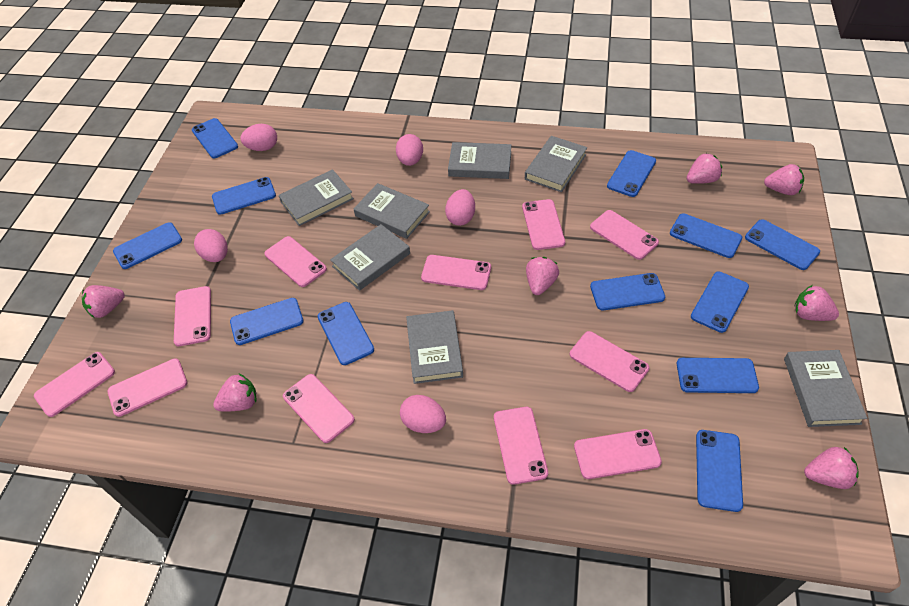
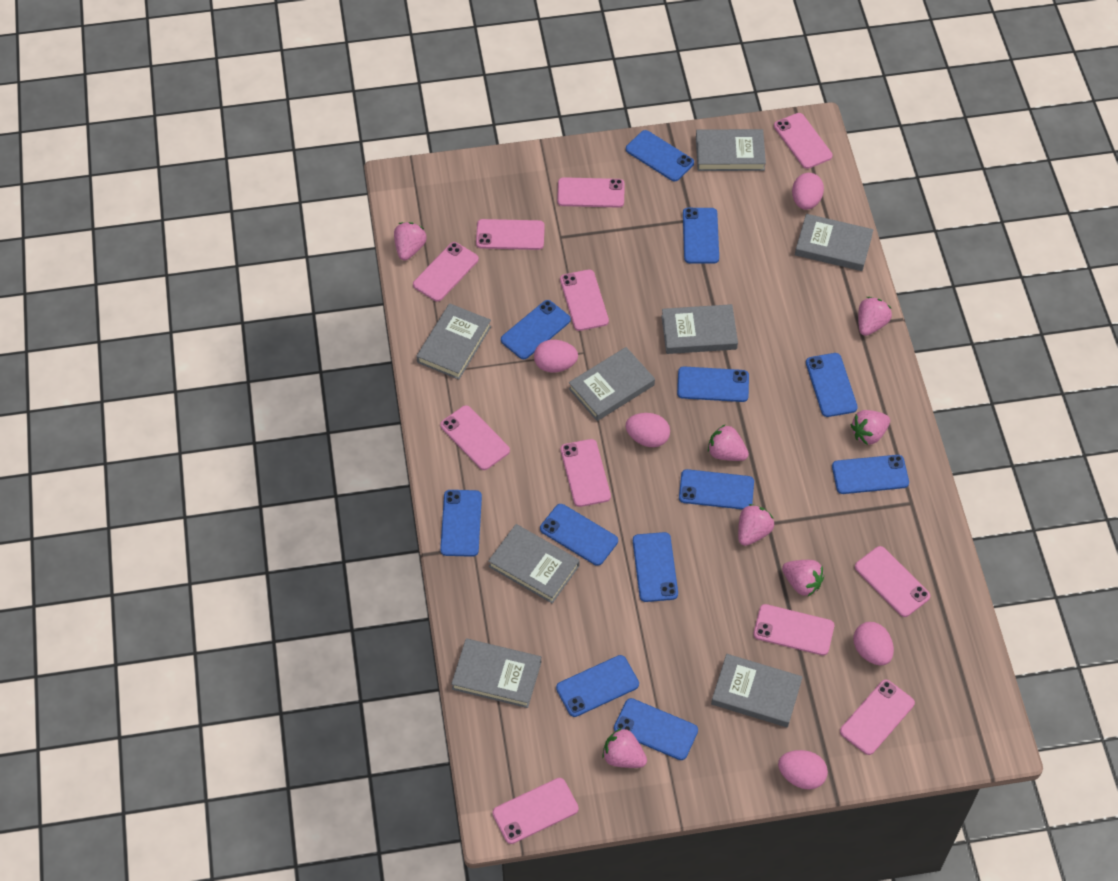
grey book: [278,169,354,226] [330,224,410,291] [354,183,430,239] [406,310,463,384] [448,142,511,179] [525,136,587,192] [784,350,867,427] = 7 -> [416,303,491,380] [451,638,541,708] [488,524,580,603] [569,347,655,421] [661,304,738,354] [696,129,766,171] [711,654,802,727] [795,214,873,271] = 8

